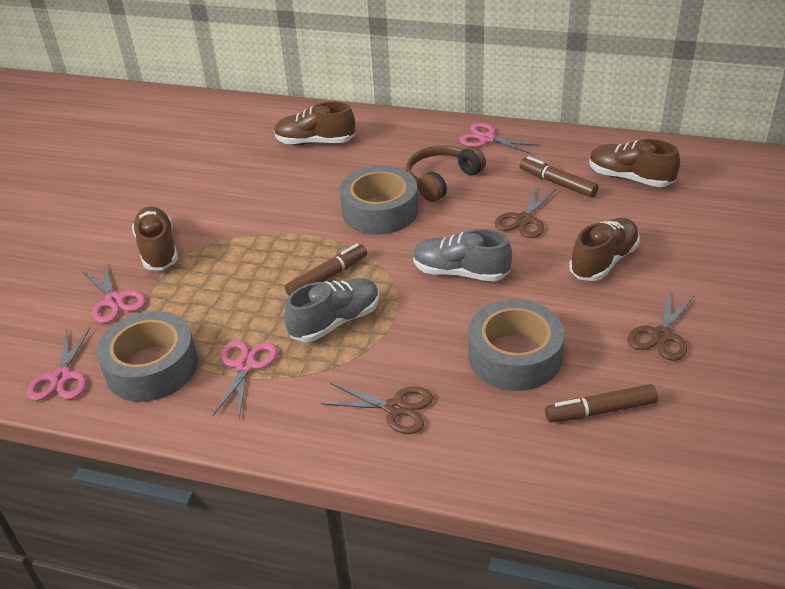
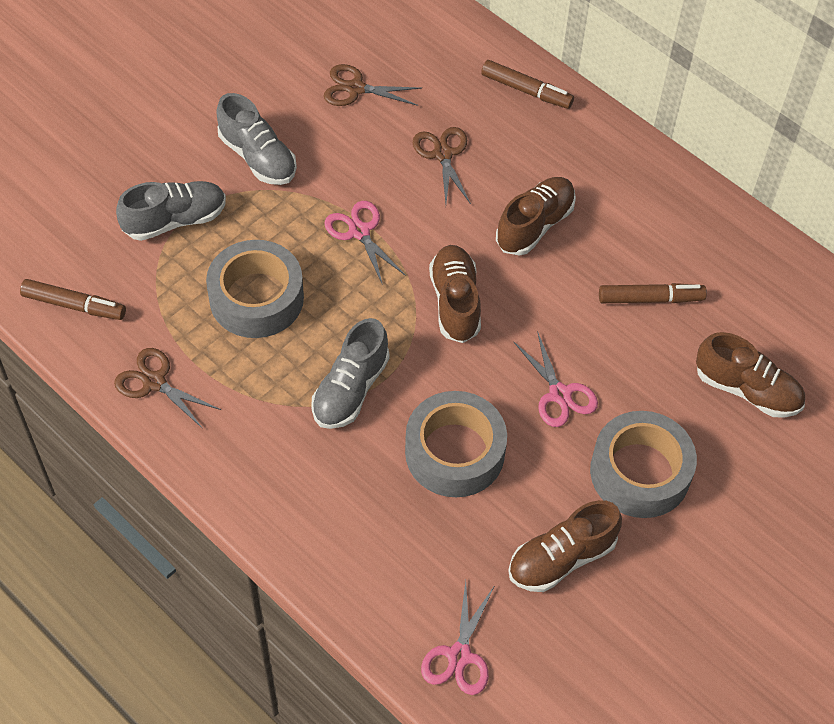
brown headphones: [406,145,486,202] = 1 -> none = 0
grey shoe: [284,278,379,342] [413,229,512,282] = 2 -> [116,181,226,241] [216,93,297,185] [311,318,390,429] = 3
pink scissors: [27,326,91,401] [82,261,146,323] [212,340,278,419] [459,123,541,155] = 4 -> [324,201,406,285] [421,581,495,695] [513,331,598,427] = 3

